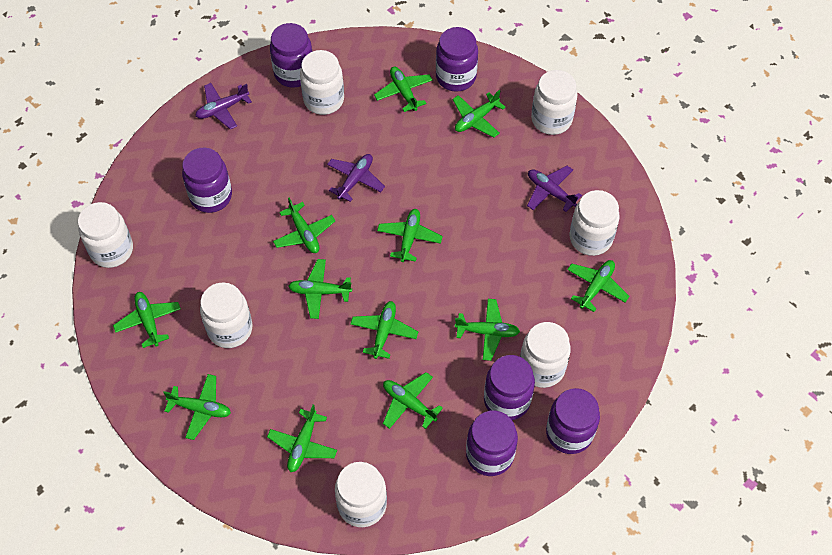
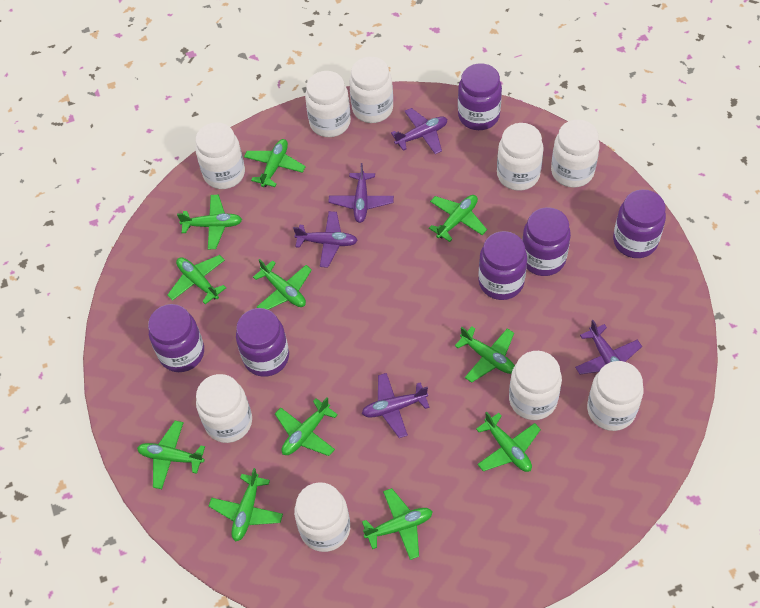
green plane: [113,292,181,348] [163,374,231,440] [267,405,337,472] [273,198,335,253] [288,259,352,319] [350,301,418,359] [374,66,433,112] [377,209,443,262] [383,372,443,429] [452,90,506,137] [455,299,520,361] [567,260,629,312] = 12 -> [137,421,205,489] [167,255,226,304] [177,195,242,250] [209,468,283,542] [244,139,306,187] [253,259,312,310] [275,397,338,456] [362,488,433,560] [429,195,487,242] [455,327,515,383] [476,412,541,472] = 11
purple plane: [195,83,252,130] [327,154,385,202] [527,166,582,212] = 3 -> [293,211,358,268] [328,163,394,223] [362,373,430,438] [391,108,447,154] [575,320,642,374] = 5
white jar: [78,202,133,268] [200,282,252,348] [300,50,344,115] [335,462,387,527] [520,322,571,388] [531,70,577,135] [570,190,620,256] = 7 -> [195,122,245,189] [196,374,252,443] [294,482,350,552] [305,71,351,137] [349,57,393,123] [497,123,544,191] [509,351,562,420] [551,119,600,188] [587,361,643,431] = 9

